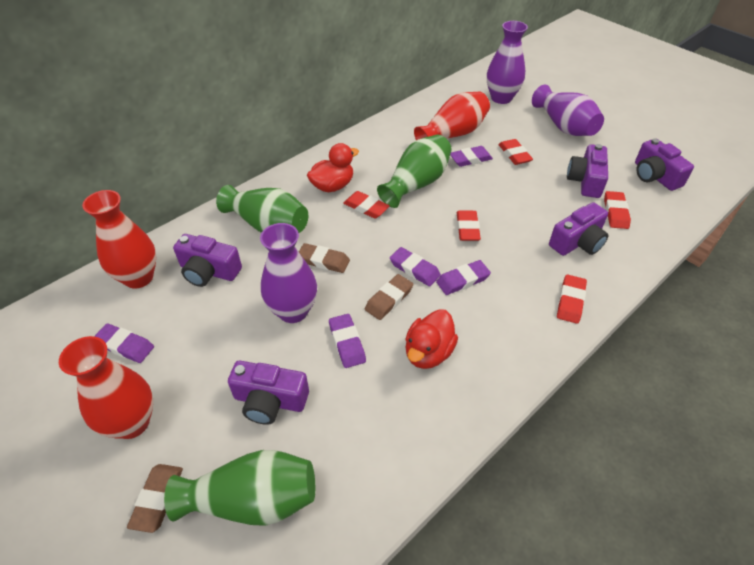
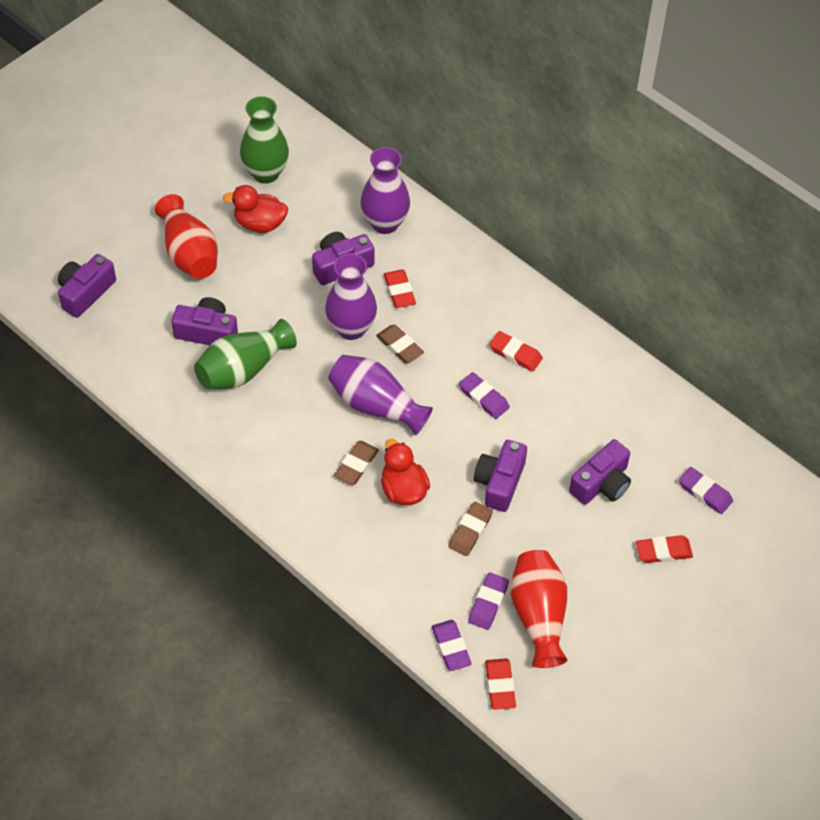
green vase: [164,450,315,526] [216,185,308,233] [377,135,452,208] = 3 -> [194,319,297,389] [240,96,289,184] = 2
purple eraser: [94,323,154,363] [329,314,366,368] [390,247,441,286] [436,260,491,295] [450,146,493,167] = 5 -> [431,620,472,671] [459,372,510,419] [468,572,509,630] [679,467,733,514] = 4
red eraser: [343,191,390,219] [457,211,481,241] [498,139,533,165] [557,275,587,324] [604,191,631,229] = 5 -> [384,270,416,308] [485,658,516,710] [489,331,543,372] [636,535,693,563] = 4
red vase: [59,336,153,439] [82,190,156,289] [414,92,490,140] = 3 -> [155,194,218,279] [511,550,567,668] = 2

